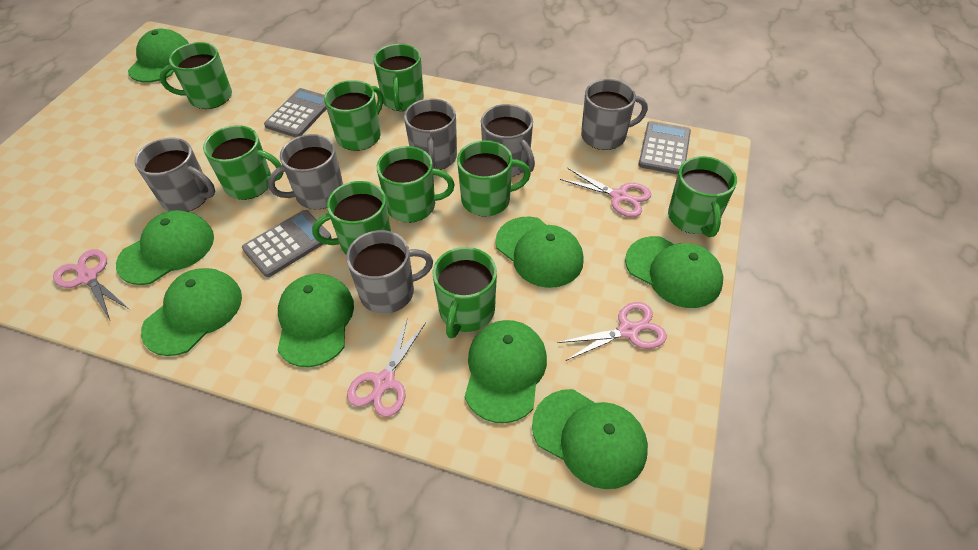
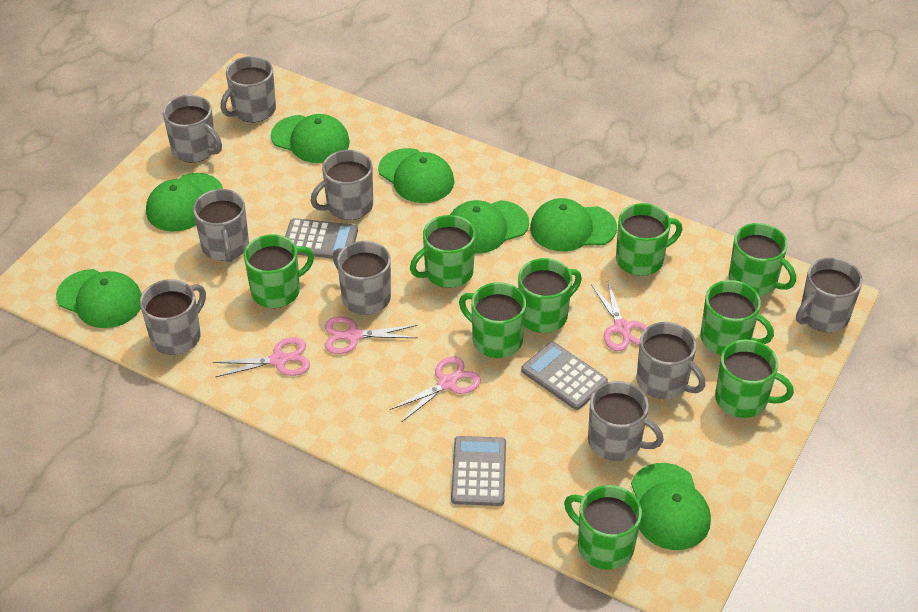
green cap: [116,210,214,285] [128,29,189,82] [141,268,242,356] [277,274,354,367] [465,320,547,423] [495,216,584,288] [532,389,648,489] [625,236,723,308] = 8 -> [56,269,142,328] [146,173,223,232] [271,114,350,163] [378,148,454,203] [450,200,529,254] [530,198,617,251] [631,463,711,550] = 7
grey mug: [134,138,215,212] [268,134,343,209] [346,230,433,314] [404,99,457,170] [481,104,535,177] [581,79,648,150] = 6 -> [140,279,206,355] [163,95,222,163] [193,189,249,262] [221,56,276,122] [311,150,373,220] [333,241,391,315] [588,381,664,461] [636,322,705,399] [796,257,863,332] = 9

